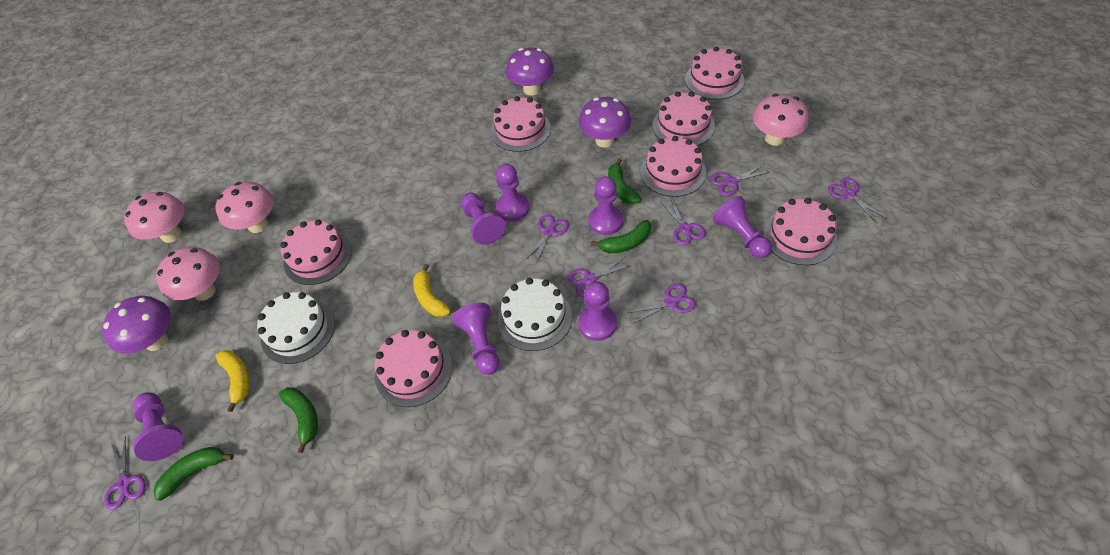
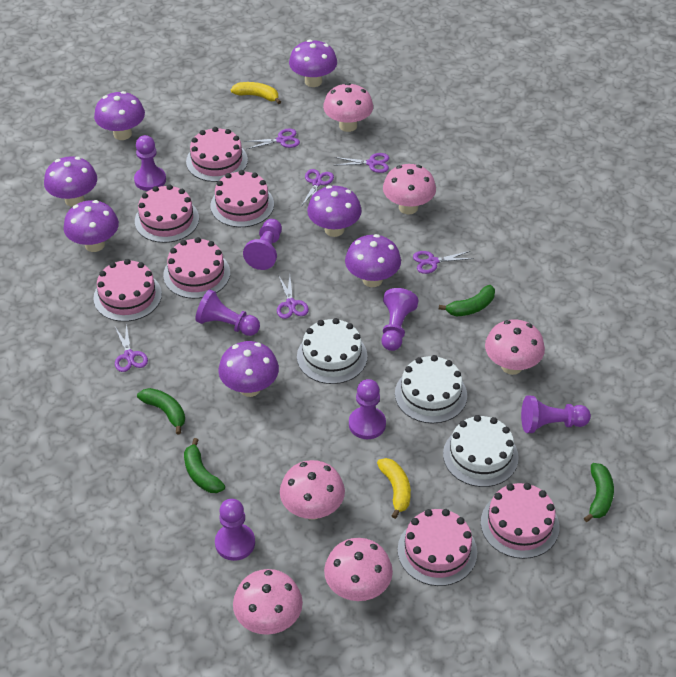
pink mushroom: [124,192,185,243] [156,247,220,301] [215,182,274,233] [753,94,809,146] = 4 -> [233,569,303,635] [280,460,345,520] [323,83,373,132] [324,538,393,601] [383,164,436,214] [485,319,545,375] = 6
purple mushroom: [102,296,171,354] [506,48,554,96] [578,97,631,148] = 3 -> [44,156,97,207] [63,200,119,252] [94,91,145,140] [218,341,279,397] [289,40,337,87] [307,185,362,237] [345,234,401,287] = 7
purple scissors: [104,436,146,510] [525,215,569,264] [568,257,631,297] [628,284,695,324] [660,198,706,245] [711,165,769,196] [828,177,886,223] = 7 -> [115,323,148,372] [244,129,300,149] [277,275,309,319] [302,169,334,205] [334,153,389,173] [413,251,474,274] = 6
white cake: [257,292,335,364] [498,278,572,351] = 2 -> [297,318,367,384] [395,355,467,424] [443,415,519,487] = 3

